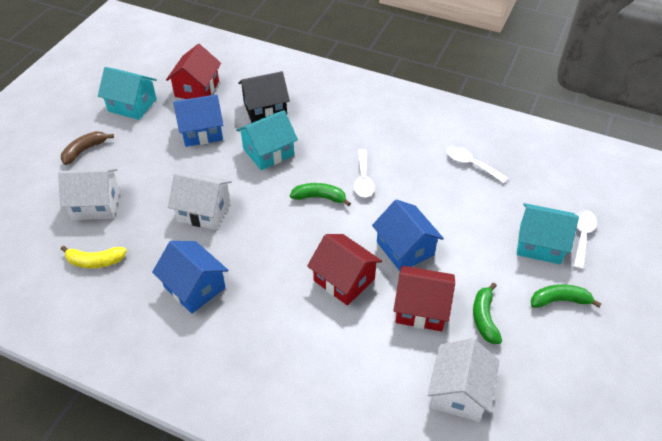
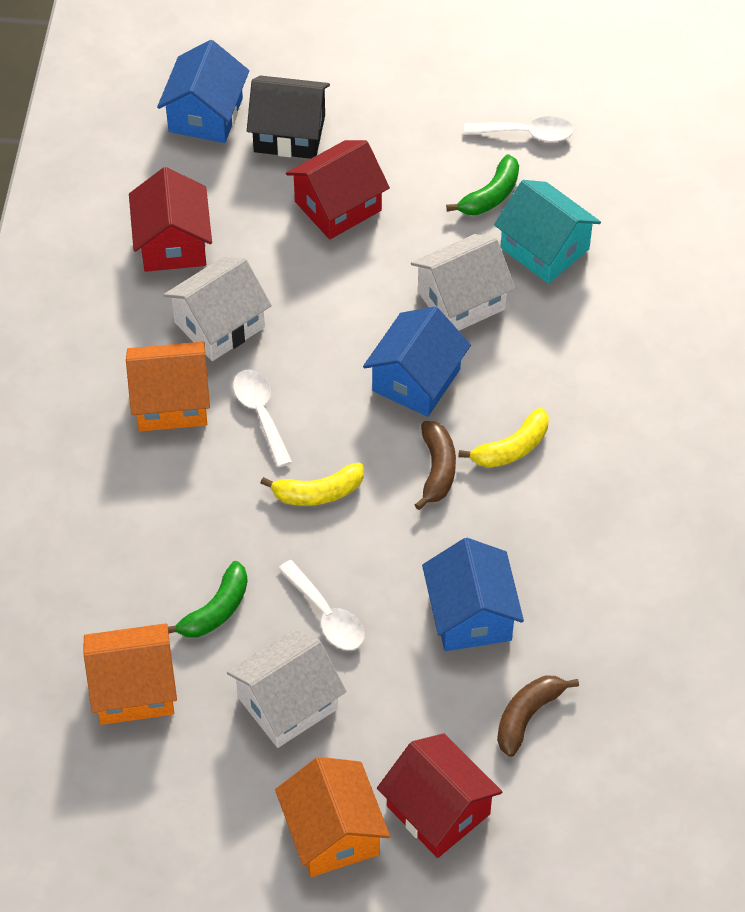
brown banana: [61,131,114,165] = 1 -> [415,421,456,510] [497,676,579,757] = 2
green banana: [290,183,351,206] [473,283,502,344] [531,284,601,308] = 3 -> [168,561,248,638] [446,154,519,215] = 2
orange house: none = 0 -> [84,623,177,725] [126,342,210,432] [275,757,390,877] = 3
turquoise house: [98,67,157,120] [236,110,298,170] [517,203,579,264] = 3 -> [494,180,601,284] = 1
yellow banana: [61,246,127,268] = 1 -> [261,462,364,506] [458,408,548,468] = 2

